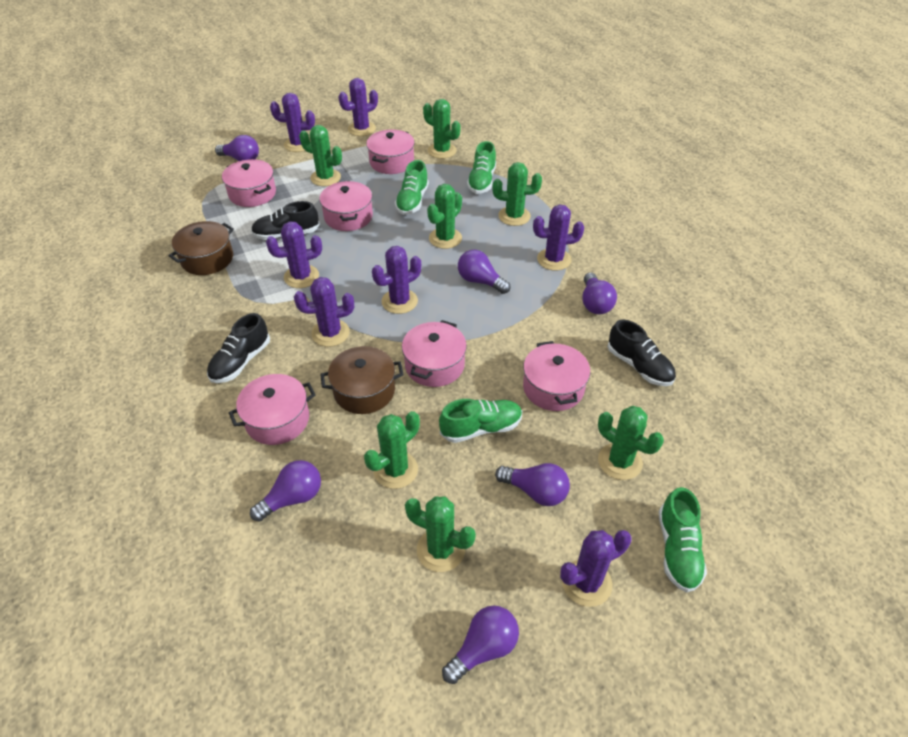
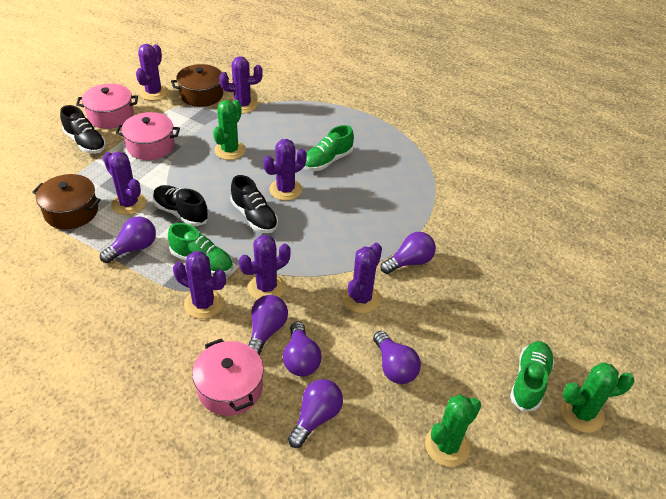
green cactus: [299,125,342,186] [364,411,420,489] [405,496,476,572] [423,99,460,159] [427,184,462,249] [492,162,542,226] [598,406,664,480] = 7 -> [213,100,246,160] [425,395,481,467] [561,362,635,433] = 3
green shoe: [395,160,429,215] [439,399,522,443] [467,141,496,194] [659,487,707,592] = 4 -> [168,223,233,275] [304,125,354,171] [510,341,555,411] = 3
pink pot: [222,159,276,207] [229,374,316,445] [319,181,373,231] [366,129,415,174] [402,320,467,387] [523,341,590,411] = 6 -> [76,84,138,129] [116,112,180,160] [192,338,264,416] = 3

